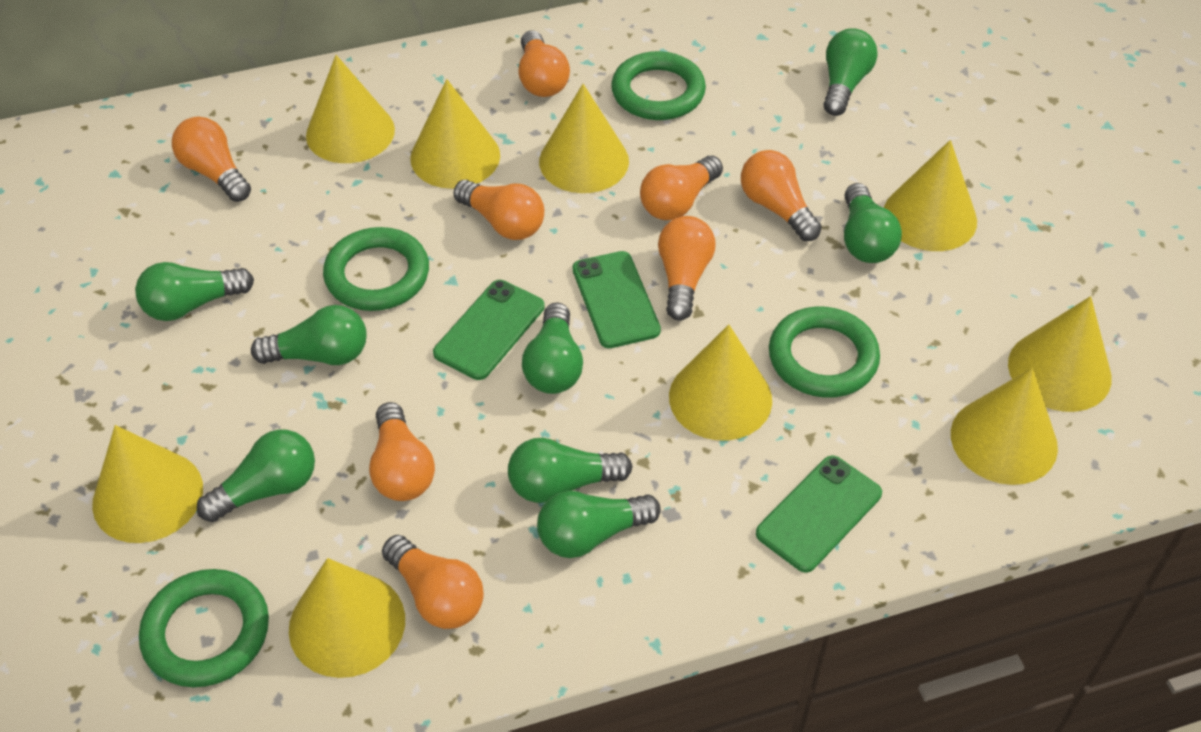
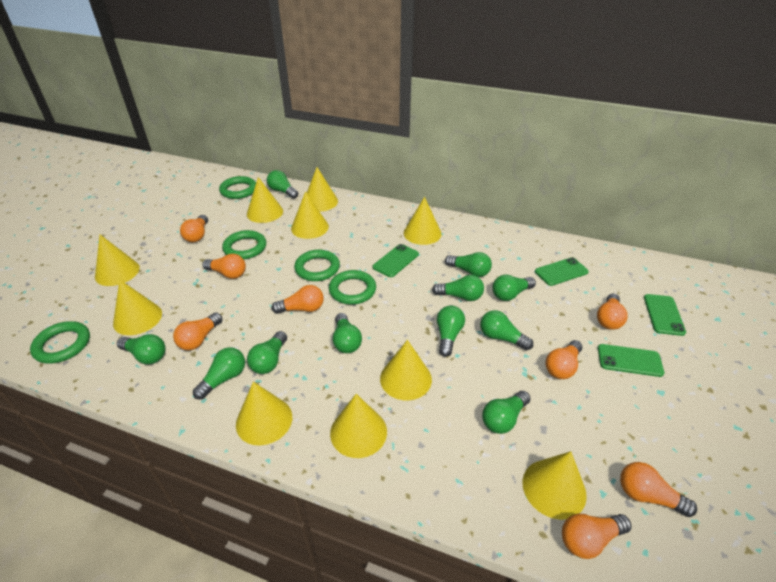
green light bulb: [135,262,254,321] [197,430,315,522] [251,305,367,365] [508,438,633,503] [522,303,583,394] [537,491,661,558] [824,28,877,116] [844,183,902,263] = 8 -> [117,334,166,364] [193,347,245,399] [247,331,287,374] [267,170,298,199] [333,313,362,353] [432,275,484,301] [437,306,465,357] [445,252,492,277] [480,310,533,350] [482,391,531,434] [492,275,536,301] = 11
green phone: [433,280,545,380] [573,251,661,348] [756,455,882,573] = 3 -> [373,244,419,277] [535,257,589,286] [598,344,664,377] [644,294,686,336] = 4
green ring: [139,569,269,687] [323,227,429,311] [611,51,706,120] [769,307,880,398] = 4 -> [30,321,90,364] [219,176,256,199] [222,230,266,259] [294,250,340,281] [329,270,376,305] = 5
yellow cone: [92,425,203,543] [289,558,405,678] [306,55,395,163] [411,79,500,189] [539,84,629,193] [669,324,772,440] [884,140,977,251] [951,368,1058,485] [1008,296,1112,412] = 9 -> [95,235,140,286] [113,280,162,335] [236,382,292,446] [247,177,283,223] [291,191,329,239] [307,167,338,212] [330,394,387,458] [380,340,432,400] [404,197,442,245] [522,451,587,520] = 10

